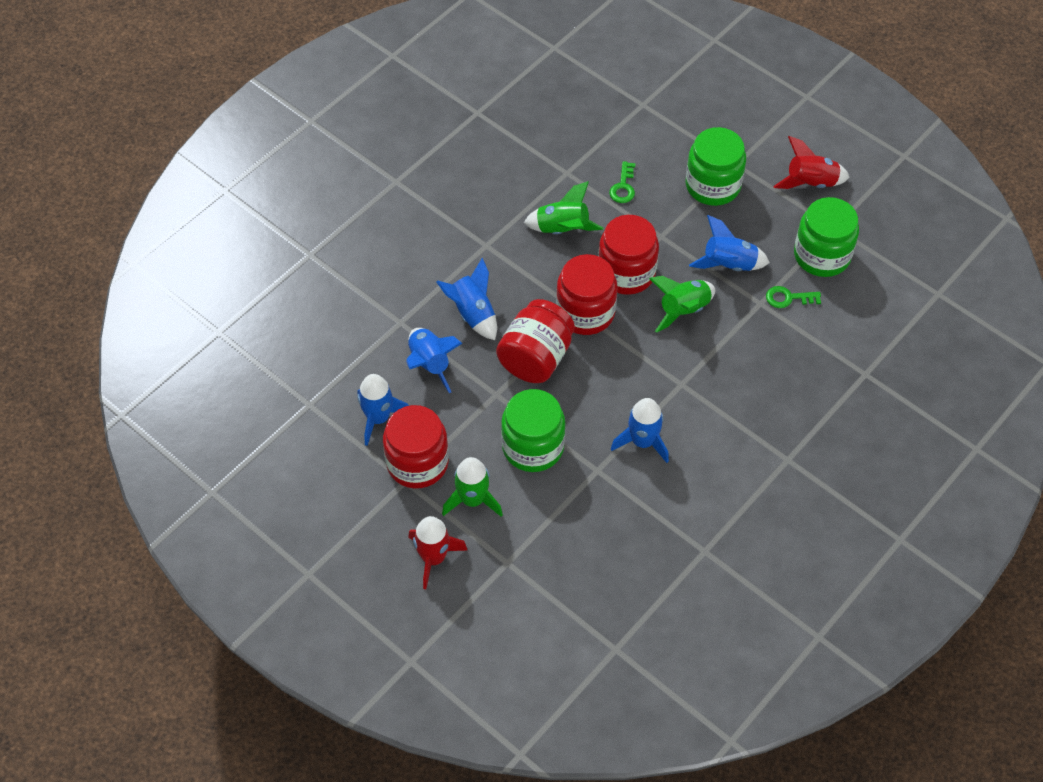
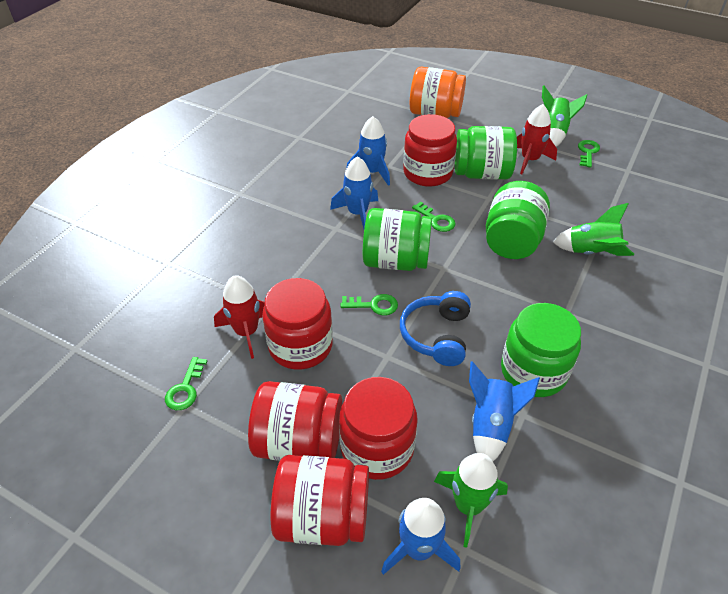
blue headphones: none = 0 -> [400,291,471,366] = 1
blue rocket: [357,374,409,446] [406,328,462,393] [436,258,497,340] [611,398,669,463] [689,215,770,271] = 5 -> [330,156,378,229] [346,116,390,186] [381,498,460,575] [469,361,540,461] = 4
green jar: [501,389,565,472] [686,127,746,206] [794,197,859,277] = 3 -> [363,208,432,271] [455,126,517,180] [486,181,550,259] [501,303,581,397] = 4
green key: [609,161,635,203] [766,286,821,308] = 2 -> [165,357,207,410] [340,294,398,315] [412,202,456,232] [578,140,600,168] = 4
orange jar: none = 0 -> [410,67,466,118] = 1
red jar: [383,405,449,489] [496,299,575,383] [556,254,617,335] [598,215,659,295] = 4 -> [248,381,342,461] [262,278,333,370] [271,455,369,546] [339,377,418,480] [403,114,457,187] = 5

